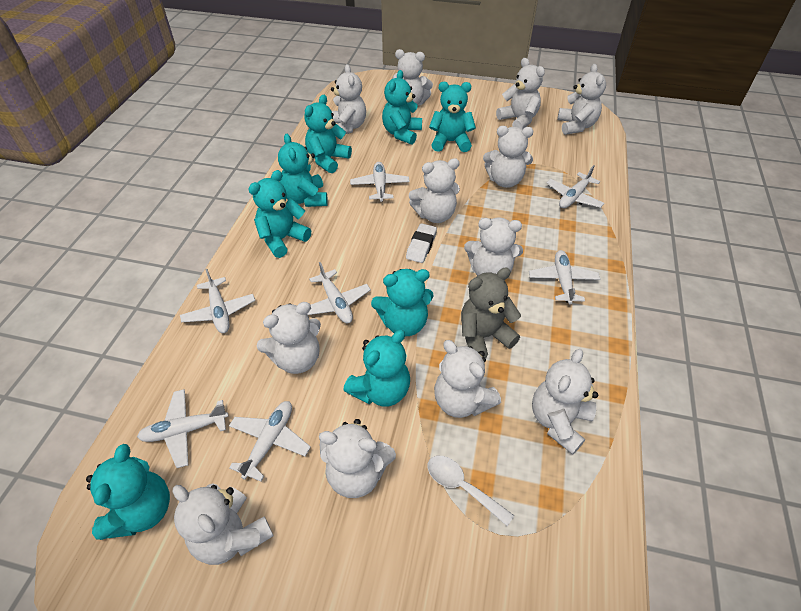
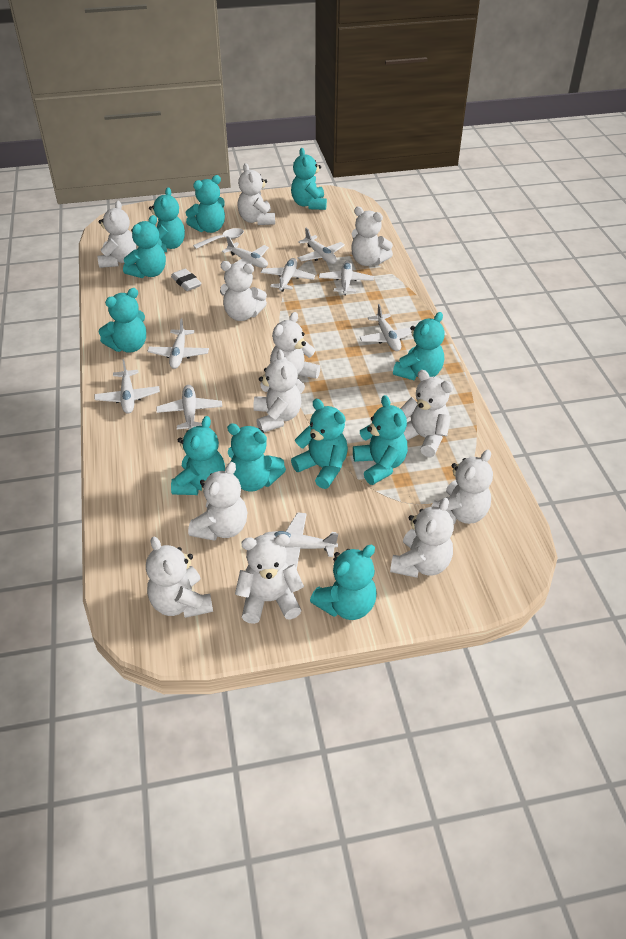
grey teddy bear: [461,267,521,358] = 1 -> none = 0
turquoise teddy bear: [86,444,170,540] [248,170,311,258] [278,134,328,207] [304,95,352,173] [343,330,410,407] [371,269,434,336] [382,70,422,145] [429,82,476,152] = 8 -> [99,288,146,353] [123,215,166,278] [149,187,185,252] [171,416,225,495] [186,175,225,233] [227,423,286,492] [291,148,327,210] [291,399,348,489] [310,545,377,620] [353,395,408,485] [393,312,445,380] = 11
white plane: [137,389,229,468] [180,269,255,333] [229,401,311,482] [307,262,371,323] [350,162,410,202] [529,250,600,304] [547,165,605,208] = 7 -> [94,359,160,414] [147,318,209,369] [156,385,222,430] [222,236,269,268] [261,258,315,292] [263,512,338,569] [298,228,345,264] [319,261,374,295] [359,304,415,351] = 9

